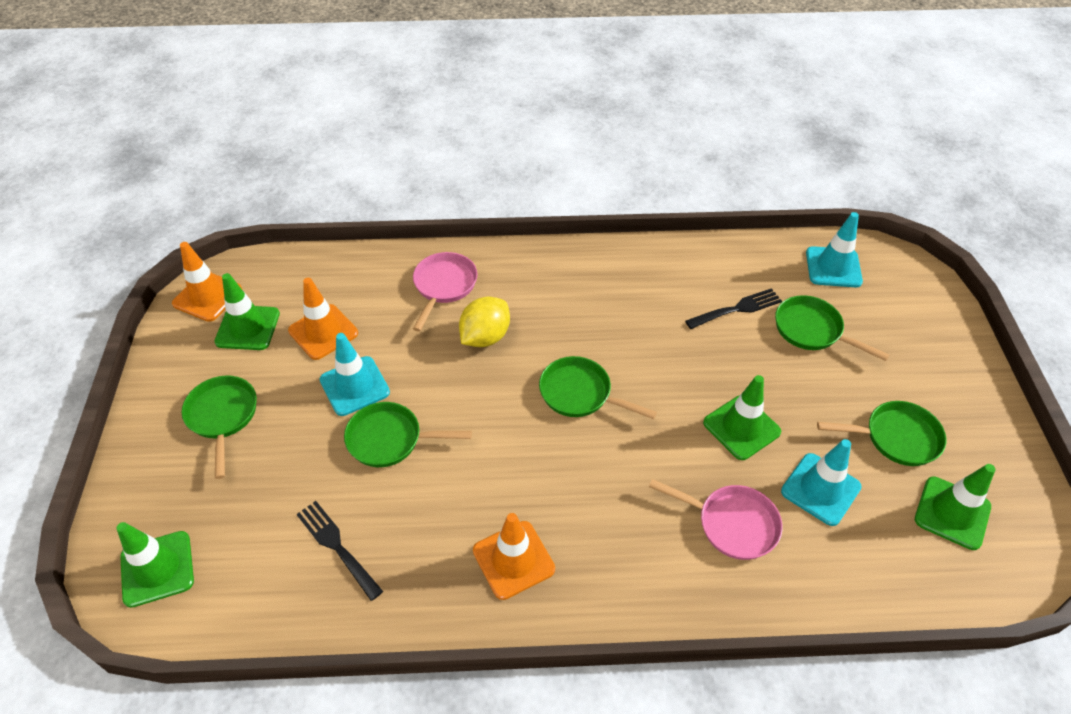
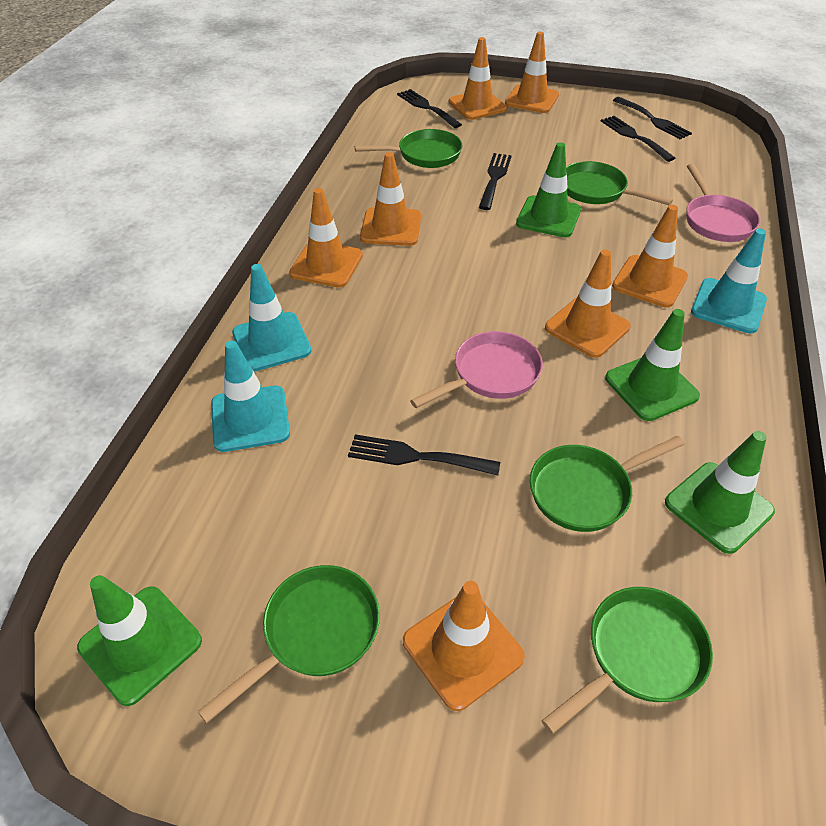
black fork: [296,501,383,601] [685,288,782,329] = 2 -> [348,434,500,476] [397,89,462,128] [479,153,512,210] [601,116,675,162] [613,97,692,139] = 5
orange traffic cone: [172,242,242,322] [288,278,358,360] [473,513,555,600] = 3 -> [289,188,363,288] [360,152,421,246] [403,581,525,711] [449,37,507,120] [505,32,559,113] [545,250,631,358] [612,205,688,308] = 7
yellow lemon: [459,297,510,347] = 1 -> none = 0

